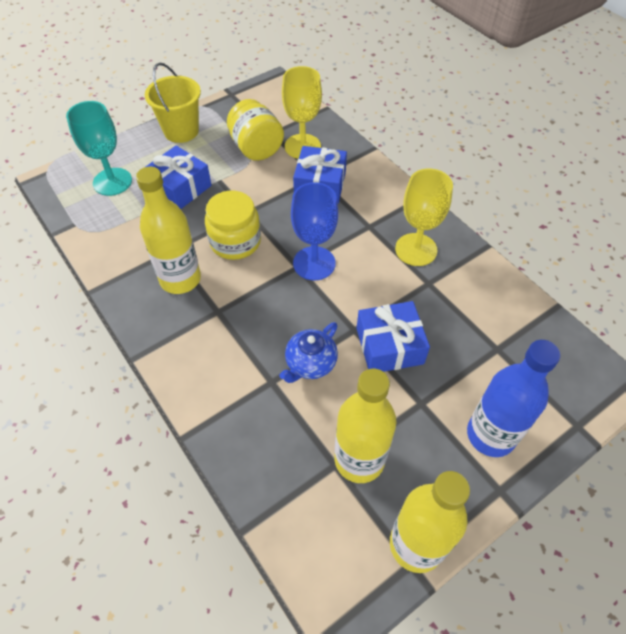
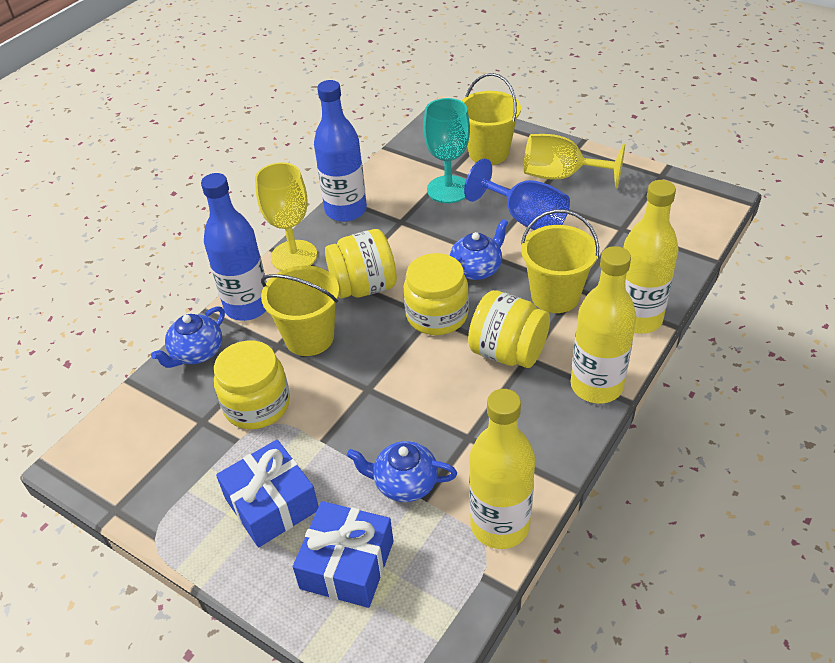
blue bottle: [467,340,560,457] = 1 -> [201,173,267,321] [314,80,367,222] = 2
blue gift: [146,146,212,209] [293,146,347,204] [357,301,430,372] = 3 -> [216,440,319,547] [293,501,394,608] = 2
blue teapot: [279,322,338,383] = 1 -> [151,306,225,368] [347,441,457,502] [450,219,508,280] = 3
yellow bucket: [145,63,201,143] = 1 -> [261,266,339,356] [461,73,521,165] [521,209,599,313] = 3
yellow jar: [205,191,261,260] [227,99,284,161] = 2 -> [214,341,290,429] [325,229,397,299] [404,253,469,335] [468,290,550,368] = 4

